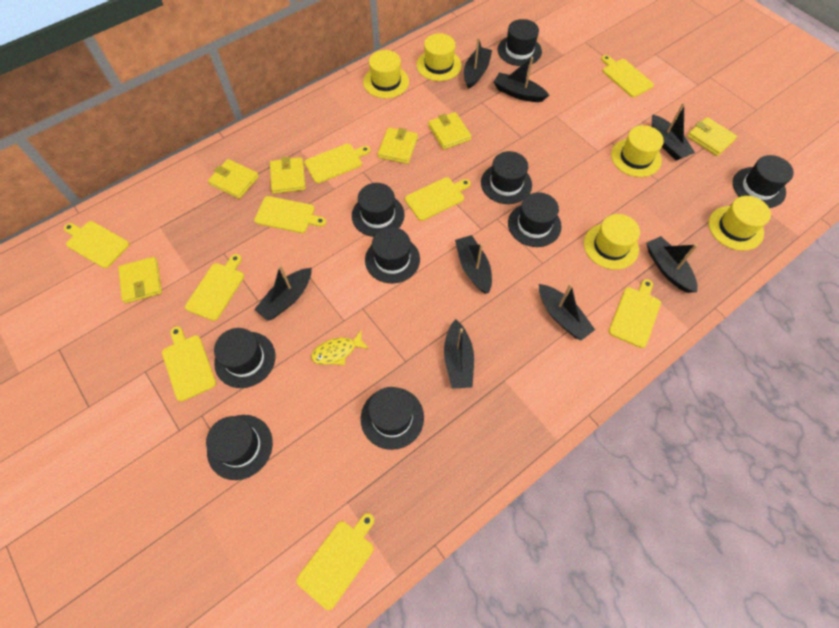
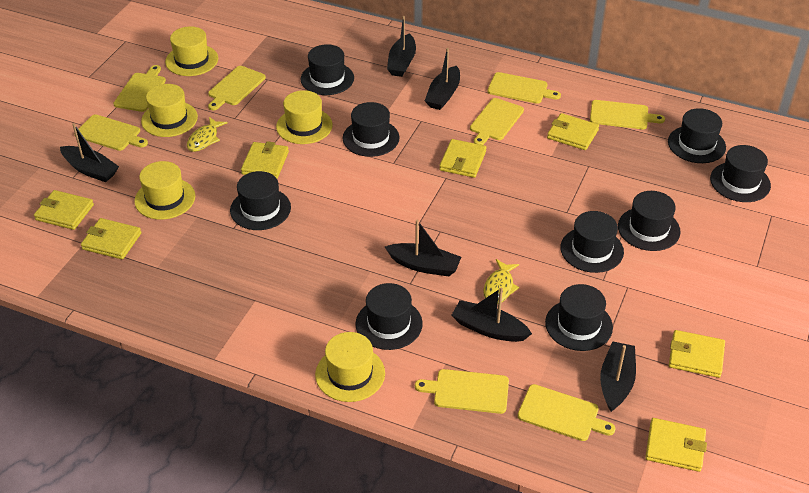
black boat: [254,265,312,321] [444,319,474,389] [455,235,492,293] [464,37,492,89] [494,57,549,102] [539,283,595,340] [647,236,698,293] [652,102,695,160] = 8 -> [60,123,119,182] [385,220,461,276] [387,16,416,77] [425,48,460,110] [452,287,532,342] [600,341,636,412] = 6
yellow cutting board: [64,221,129,268] [162,326,216,402] [185,254,244,321] [254,196,326,233] [296,513,374,610] [304,144,370,183] [405,177,471,221] [601,55,654,97] [609,279,661,348] = 9 -> [75,114,148,151] [113,65,166,112] [208,66,266,110] [415,369,509,414] [470,98,524,145] [487,72,561,104] [518,384,615,441] [590,100,665,129] = 8
yellow fish: [311,330,369,365] = 1 -> [187,117,228,152] [484,259,519,303] = 2
yellow wallet: [118,257,162,303] [208,159,259,199] [270,157,306,194] [378,127,418,164] [428,112,472,150] [687,117,737,156] = 6 -> [34,190,94,230] [81,218,141,259] [241,141,289,179] [439,139,486,178] [547,113,599,150] [645,418,707,472] [669,330,725,378] = 7

